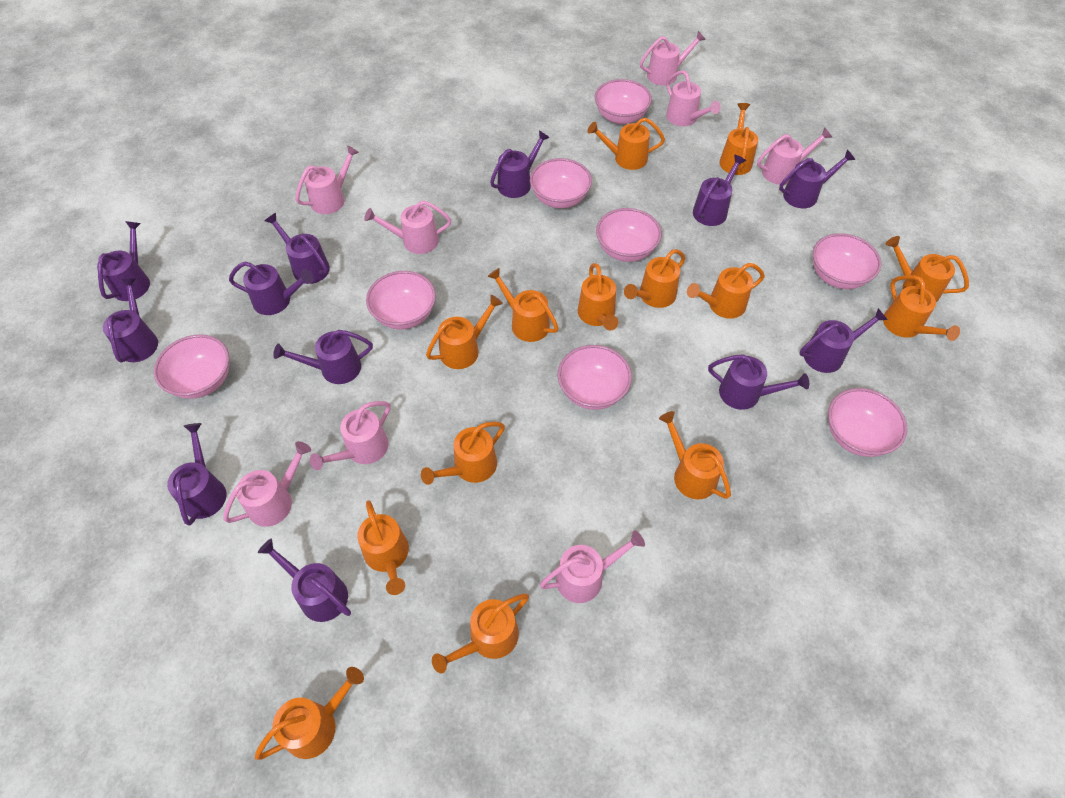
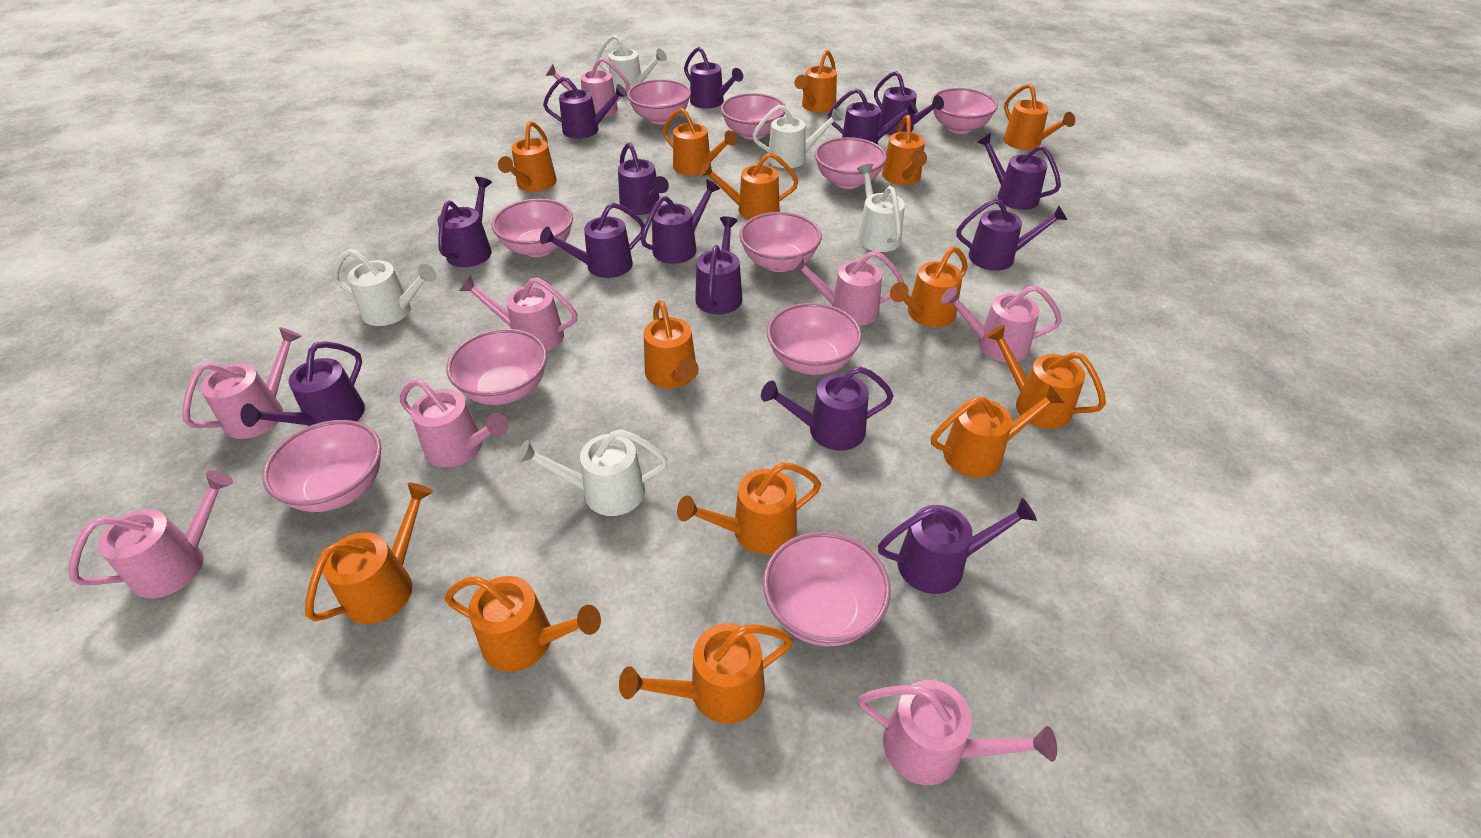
pink bowl: [154,335,230,399] [366,271,436,329] [530,158,592,208] [558,345,632,410] [595,79,652,124] [596,208,662,262] [813,233,881,289] [828,388,907,457] = 8 -> [262,420,381,512] [446,329,547,405] [492,199,573,257] [627,79,691,125] [721,93,786,140] [739,212,822,272] [763,532,891,646] [767,303,862,375] [815,137,887,189] [931,88,998,134] = 10
purple watering can: [97,221,150,301] [103,278,158,363] [167,423,226,525] [229,262,314,315] [258,539,351,622] [265,213,330,284] [273,330,373,384] [490,130,550,198] [693,155,746,226] [708,354,809,410] [779,150,855,208] [800,308,888,373] = 12 -> [240,341,365,427] [437,177,492,267] [540,202,645,278] [543,77,627,139] [618,143,669,215] [641,179,720,264] [684,47,743,109] [695,216,742,314] [761,366,894,451] [828,88,918,145] [874,71,944,135] [878,498,1037,594] [957,199,1067,271] [977,133,1061,210] = 14
white watering can: none = 0 -> [333,249,437,326] [516,429,668,516] [597,35,667,93] [753,105,842,168] [857,164,905,252] = 5

